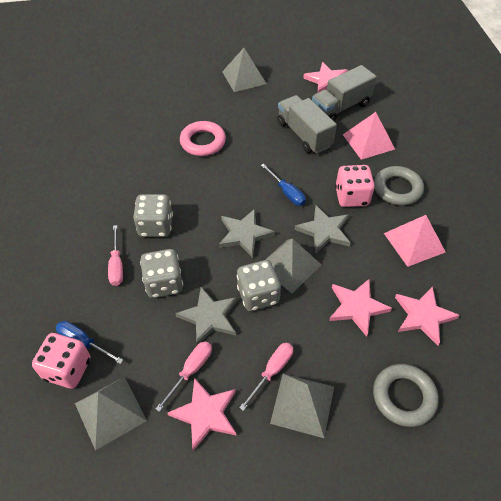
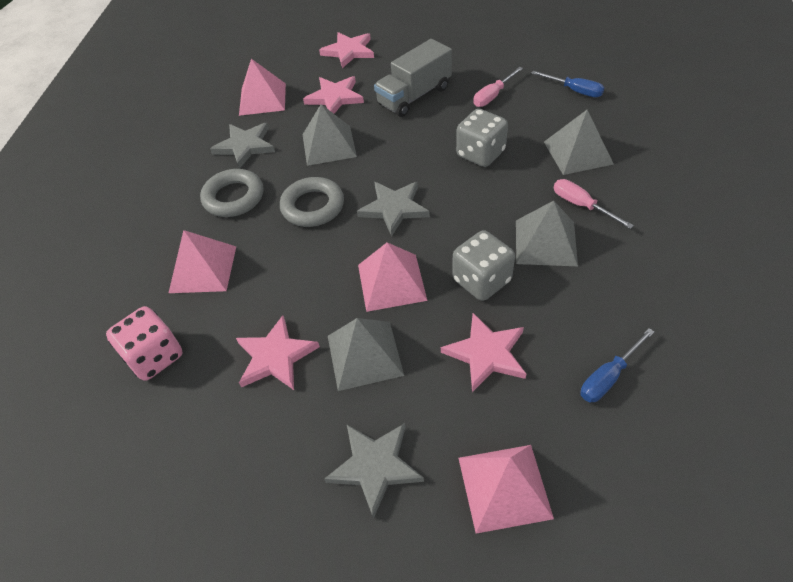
grey dice: [133,194,173,237] [140,249,183,298] [237,260,281,311] = 3 -> [453,230,515,301] [456,109,508,167] = 2
grey truck: [277,95,337,154] [312,65,377,121] = 2 -> [374,39,452,117] = 1
pink dice: [32,333,91,389] [335,165,375,207] = 2 -> [106,306,182,381] = 1
pink pyramid: [343,112,395,160] [384,215,446,267] = 2 -> [169,230,236,293] [239,59,286,116] [358,242,427,312] [458,445,554,534] = 4
pink ring: [180,121,226,156] = 1 -> none = 0
pink screwdriver: [108,225,123,286] [156,341,212,412] [239,343,293,411] = 3 -> [473,67,523,107] [554,179,634,229] = 2

